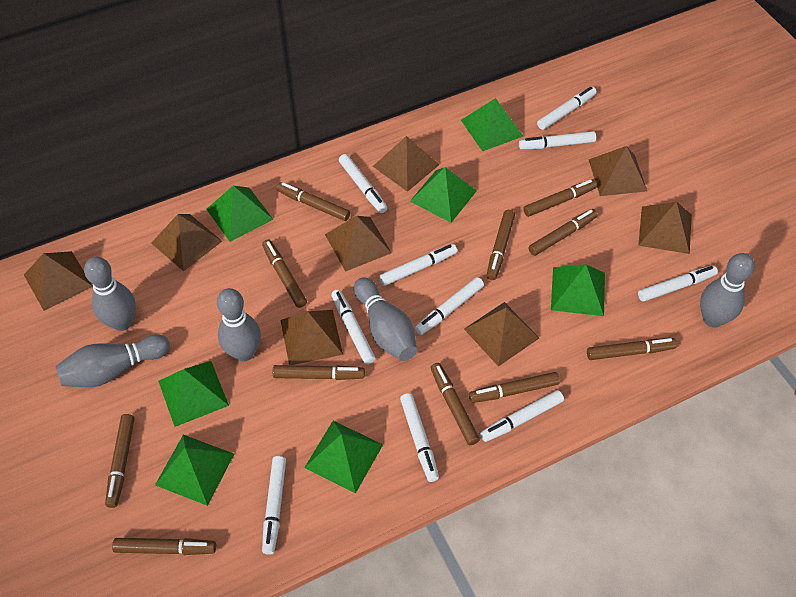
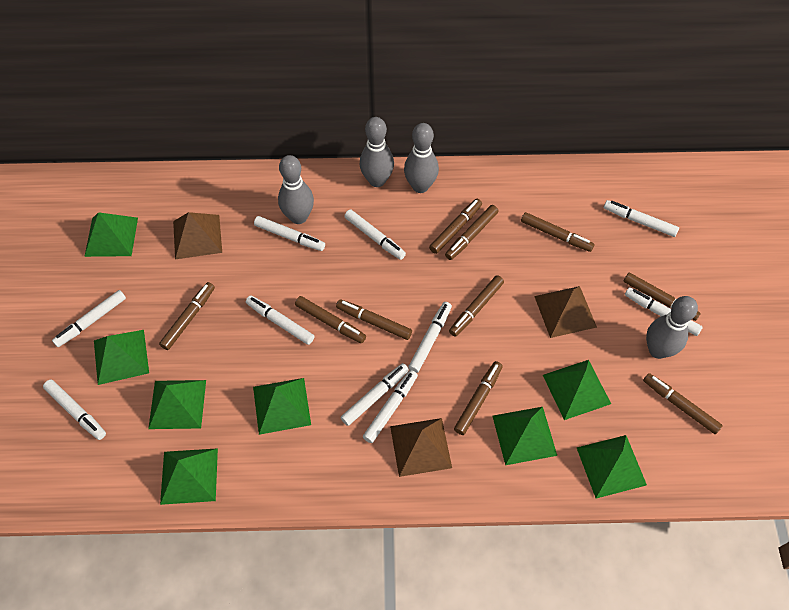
brown marker: [105,414,135,508] [112,538,216,555] [262,240,307,308] [273,365,365,380] [276,182,350,221] [431,363,480,445] [469,372,560,403] [486,210,515,280] [523,179,597,217] [528,209,598,256] [587,338,677,360] = 11 -> [159,282,215,350] [295,296,366,343] [336,299,412,340] [429,199,482,254] [445,205,498,260] [449,275,504,337] [454,361,503,435] [521,212,594,252] [624,273,700,321] [643,373,723,434] = 10
brown pyramid: [24,251,93,311] [151,214,222,272] [280,310,343,365] [325,216,392,272] [373,136,440,192] [464,302,539,367] [588,146,647,196] [638,202,692,254] = 8 -> [173,212,222,259] [390,418,452,477] [534,286,597,338] = 3
green pyramid: [155,435,234,506] [158,361,229,427] [206,186,273,242] [304,421,383,493] [410,167,477,223] [461,98,523,151] [551,264,605,316] = 7 -> [84,212,138,257] [94,330,149,385] [148,380,206,429] [160,448,218,505] [253,378,311,435] [492,407,557,465] [543,360,611,420] [577,435,647,498] = 8
grey bowling pin: [55,334,170,387] [84,257,136,331] [217,288,261,362] [354,277,417,361] [700,253,755,327] = 5 -> [278,155,314,224] [360,117,394,187] [404,123,439,193] [646,296,698,359] = 4

